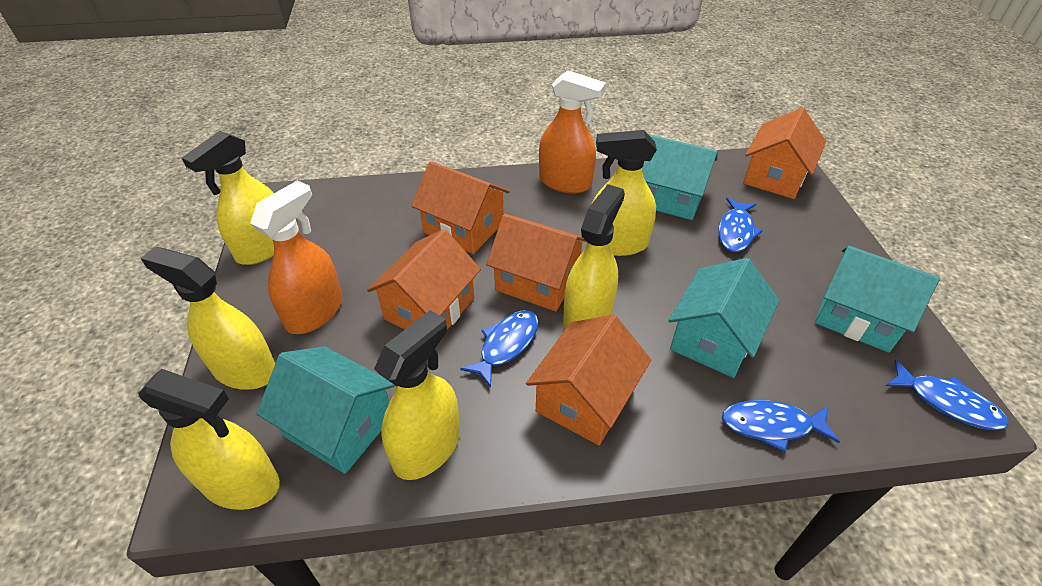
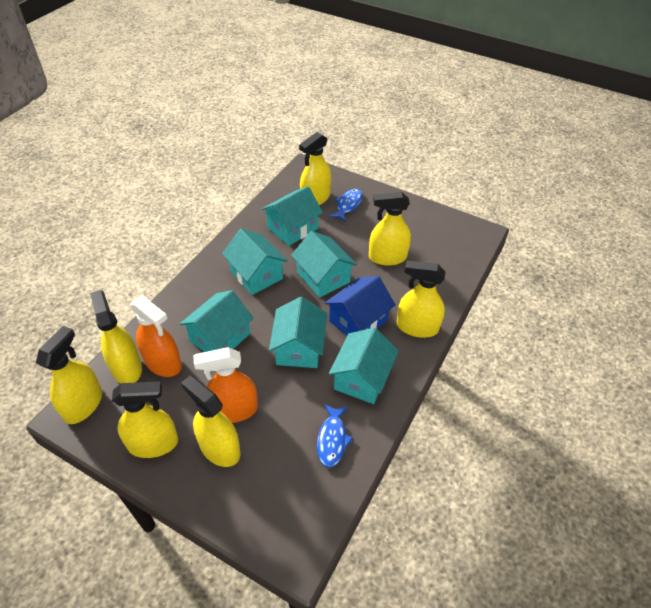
blue fish: [460,310,539,388] [718,198,762,252] [722,400,840,452] [885,360,1009,430] = 4 -> [317,404,353,468] [329,188,363,222] = 2
blue house: none = 0 -> [325,276,395,336] = 1
orange house: [367,229,481,330] [411,161,510,254] [486,214,586,312] [526,315,651,445] [743,108,826,199] = 5 -> none = 0
turquoise house: [257,346,395,474] [642,135,718,220] [669,258,779,378] [815,246,940,353] = 4 -> [180,290,253,352] [222,229,287,295] [262,186,323,246] [269,297,327,368] [291,231,357,298] [328,328,399,404] = 6
yellow spray bottle: [138,369,280,510] [140,247,275,390] [182,131,274,265] [374,310,460,480] [563,184,625,330] [592,130,657,256] = 6 -> [36,326,102,424] [90,290,142,384] [112,381,178,458] [181,375,241,467] [299,132,331,205] [369,192,411,266] [397,261,445,338] = 7

